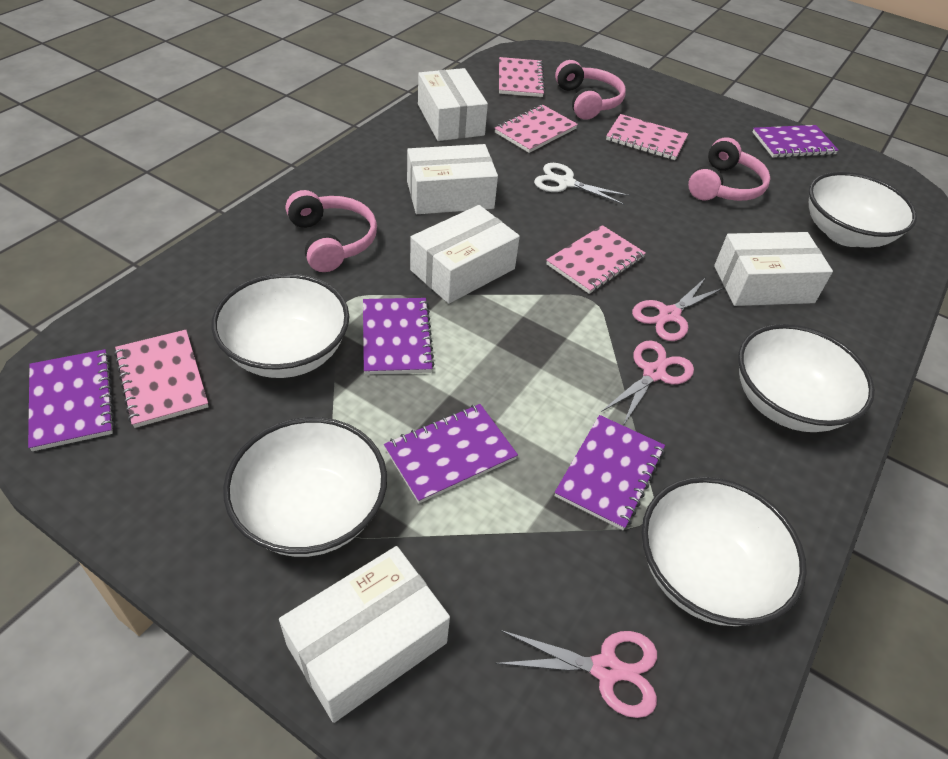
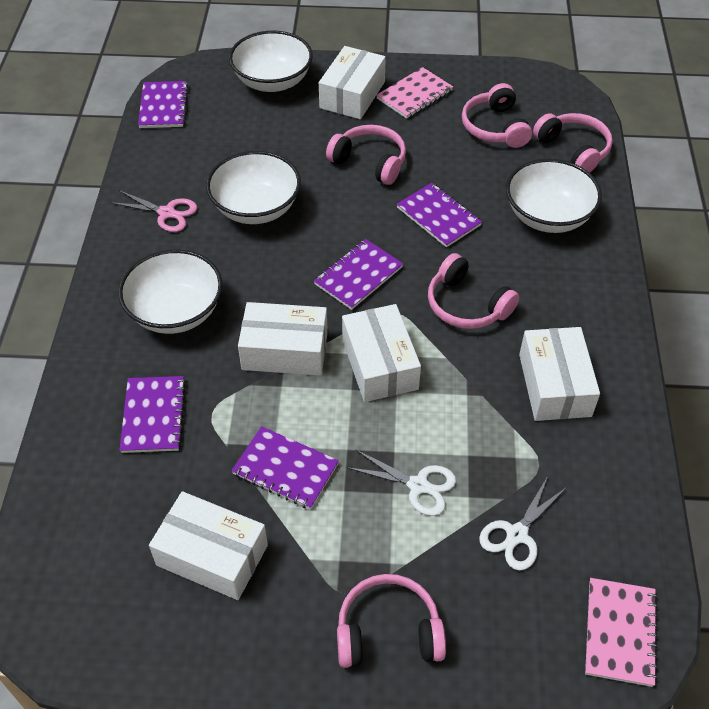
pink headphones: [286,190,377,272] [555,60,626,120] [688,137,771,201] = 3 -> [326,125,406,185] [337,574,446,668] [428,253,519,329] [462,83,532,148] [533,113,613,173] = 5
pink notebook: [114,330,209,428] [494,105,578,153] [499,57,545,97] [546,225,646,294] [606,114,688,160] = 5 -> [376,67,453,119] [585,578,658,687] = 2
pink scissors: [495,630,657,718] [601,340,694,425] [632,277,724,341] = 3 -> [110,190,197,232] = 1
white bowl: [212,273,349,378] [223,417,387,557] [641,477,807,626] [738,324,875,432] [809,172,917,248] = 5 -> [118,250,222,334] [206,151,301,224] [229,31,313,92] [506,159,602,233] = 4
white scissors: [534,163,630,205] = 1 -> [346,449,456,516] [479,476,568,571] = 2

